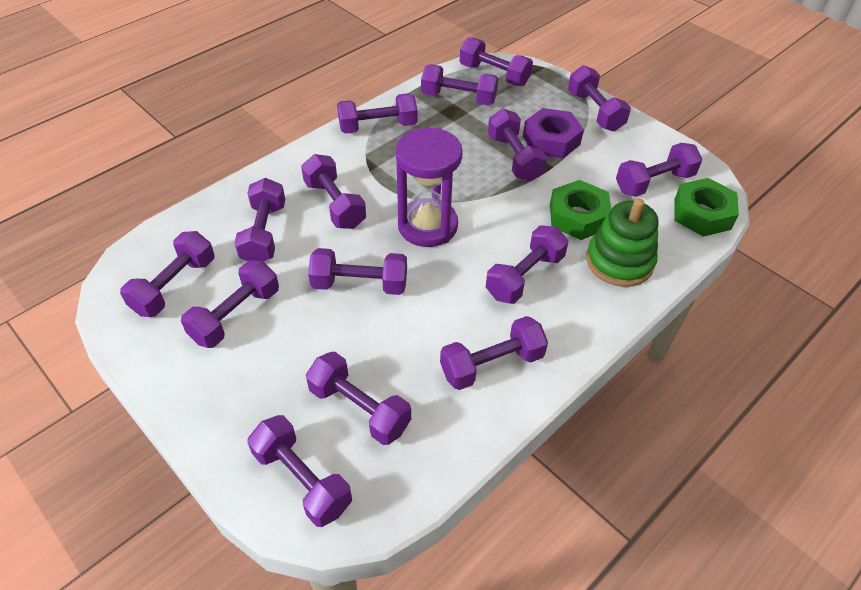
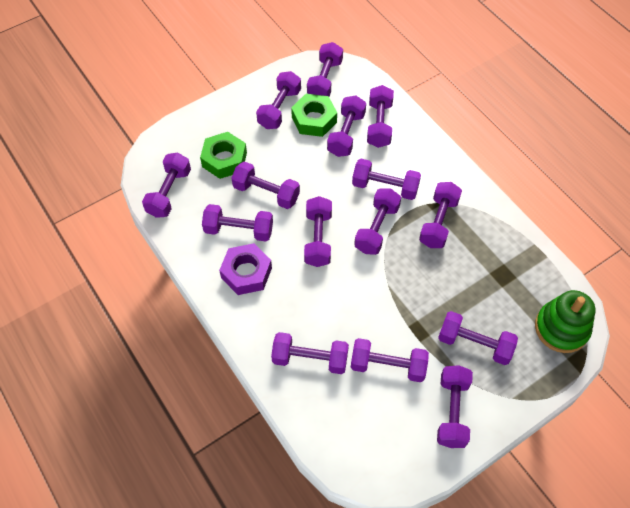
purple hourglass: [396,128,463,247] = 1 -> none = 0

